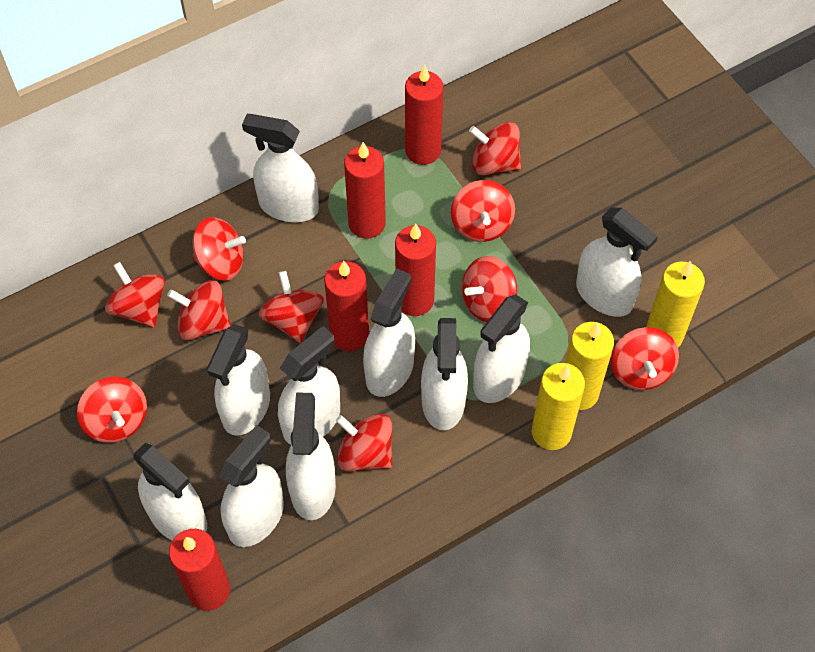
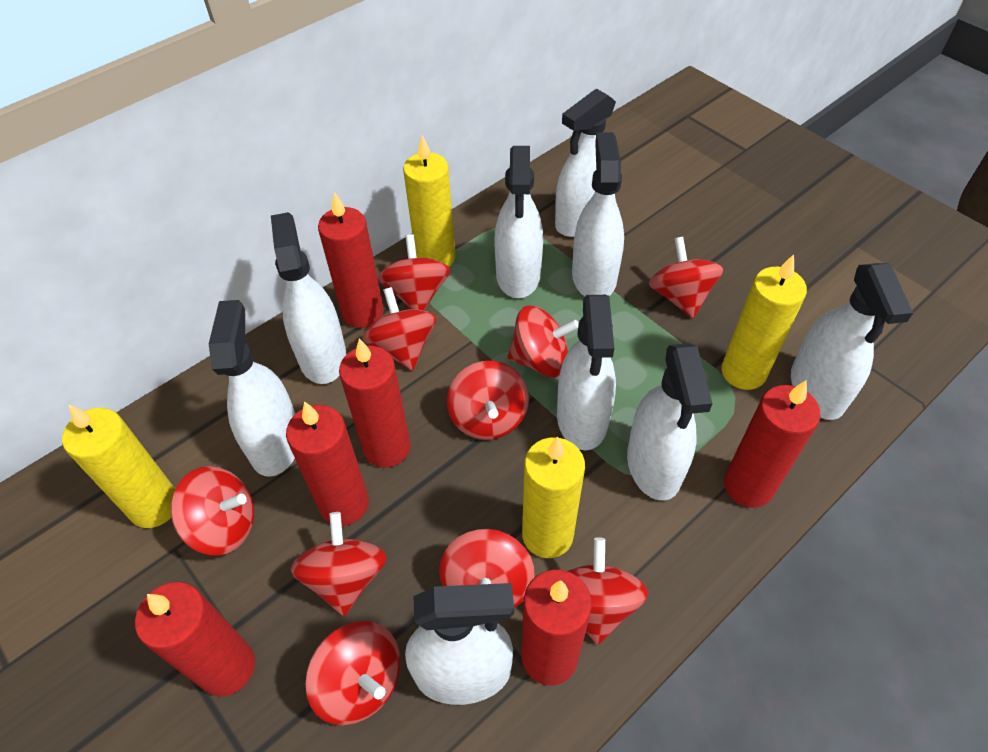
red candle: [169,529,230,611] [324,261,369,351] [344,142,386,239] [395,224,436,316] [405,65,444,165] = 5 -> [135,582,255,697] [286,401,369,526] [318,192,384,328] [339,338,411,468] [521,570,592,685] [724,381,820,508] = 6
white spray bottle: [134,443,207,541] [207,324,270,436] [219,425,284,547] [242,114,319,222] [278,326,340,445] [286,393,336,520] [363,268,415,397] [421,318,468,430] [473,294,530,403] [576,208,658,317] = 10 -> [209,300,295,477] [271,212,347,384] [405,583,514,705] [494,146,543,298] [555,89,616,237] [557,295,616,450] [572,132,624,296] [627,343,713,501] [791,263,913,420] = 9
yellow candle: [532,363,585,450] [566,322,614,410] [646,261,705,347] = 3 -> [62,405,175,528] [403,135,456,267] [522,437,585,558] [721,254,807,390] = 4

